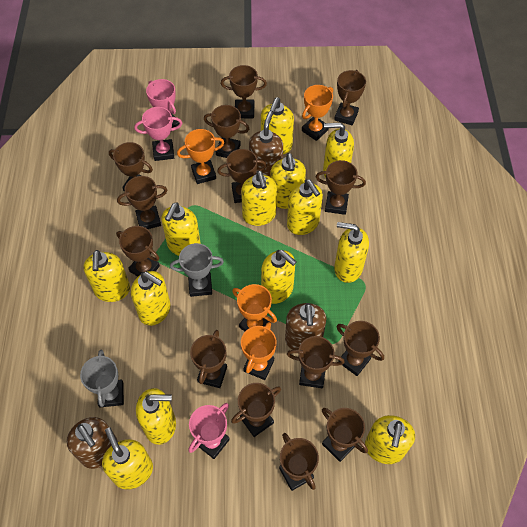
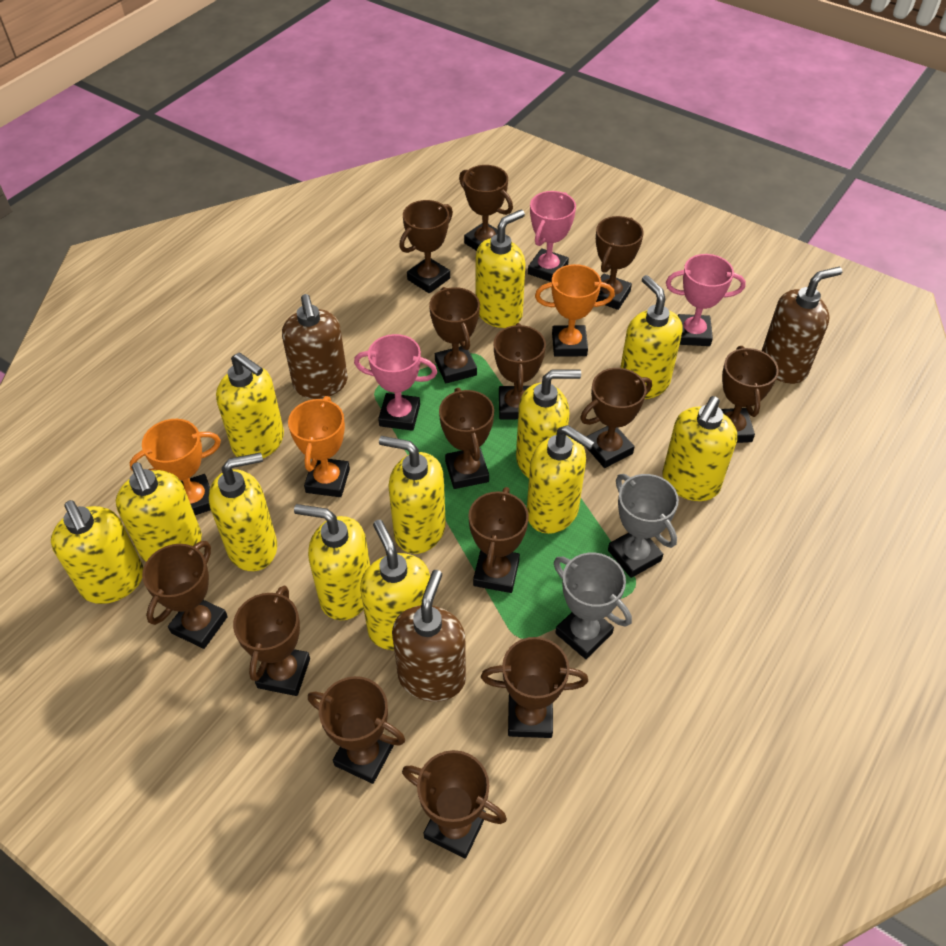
orange trophy: [177,129,224,184] [232,284,277,331] [241,322,277,380] [302,85,333,141] = 4 -> [129,419,221,515] [288,396,350,497] [535,264,615,357] = 3
yellow soap dispenser: [84,250,130,302] [102,428,153,490] [131,271,171,326] [136,388,176,445] [161,203,201,256] [241,170,277,226] [261,97,294,154] [261,250,297,304] [270,153,306,209] [287,179,323,235] [323,122,354,178] [334,222,369,283] [365,415,415,464] = 13 -> [51,500,144,604] [116,462,202,562] [209,452,277,571] [216,353,284,458] [294,504,370,621] [360,520,430,650] [379,436,446,554] [476,209,526,328] [516,370,581,478] [527,425,595,534] [620,275,683,399] [663,396,737,501] = 12

